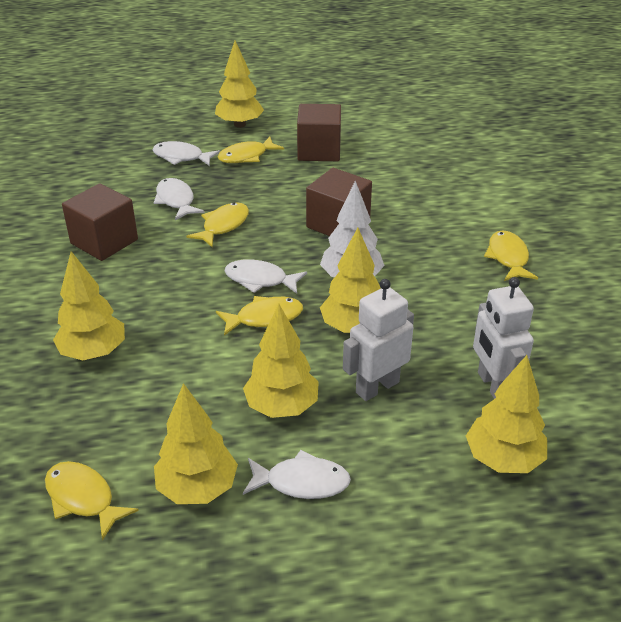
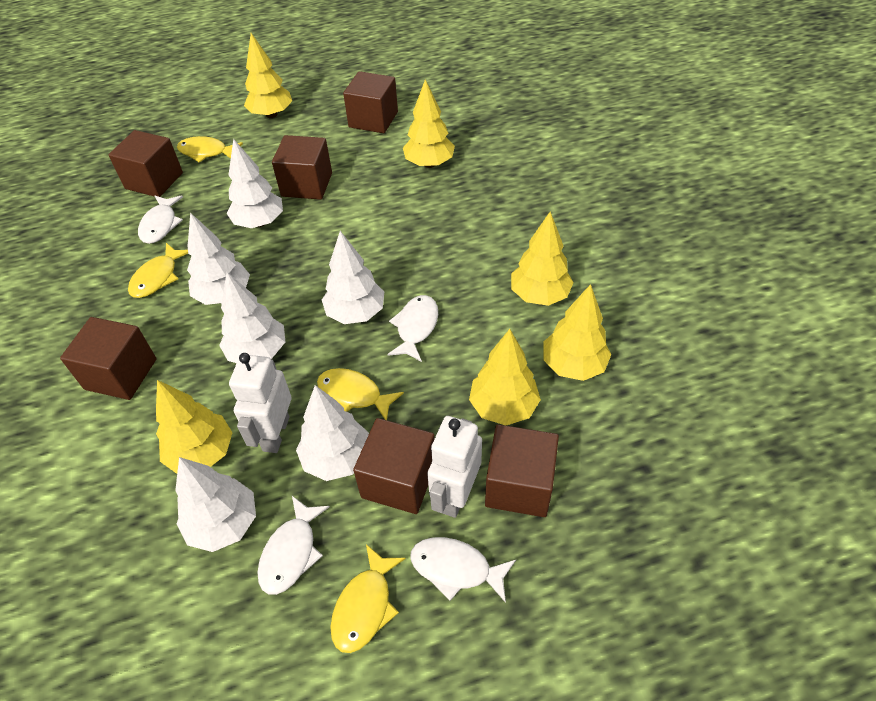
brown cube: [62,183,138,261] [297,104,341,161] [306,168,372,236] = 3 -> [60,317,156,400] [108,130,183,197] [272,135,332,200] [343,71,398,133] [353,418,435,514] [485,424,559,517] = 6
white tree: [320,181,385,277] = 1 -> [175,457,256,552] [187,213,250,305] [219,272,285,363] [227,139,283,228] [296,385,369,481] [322,231,384,324] = 6
yellow fish: [45,461,139,541] [186,202,249,248] [216,296,303,336] [218,137,284,163] [484,231,538,281] = 5 -> [128,243,188,298] [177,136,243,163] [317,368,404,420] [330,544,406,653] = 4

